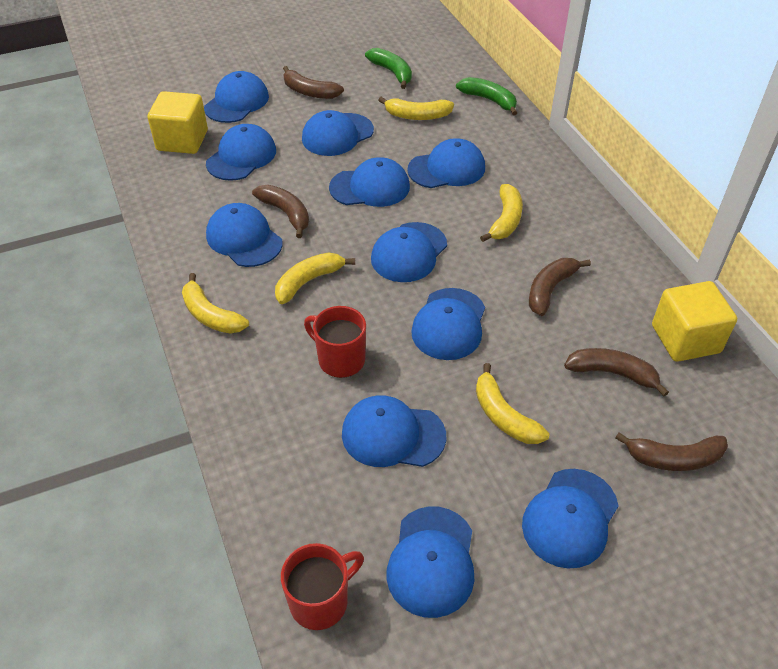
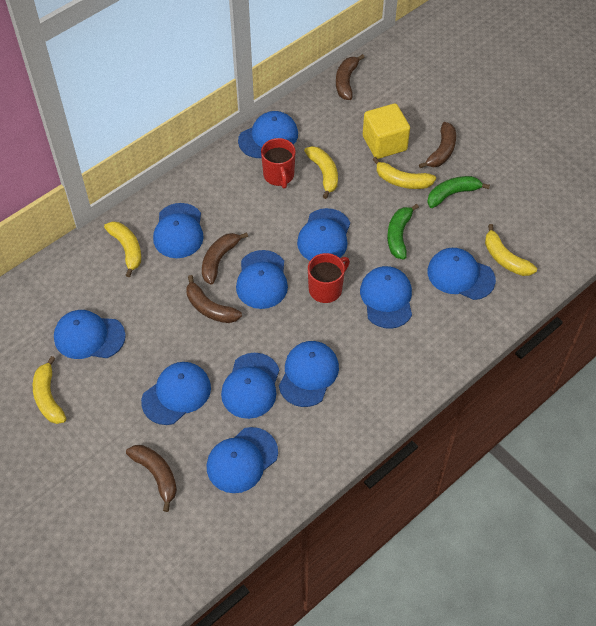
yellow cube: [148,91,208,154] [652,281,737,362] = 2 -> [363,103,410,159] = 1

